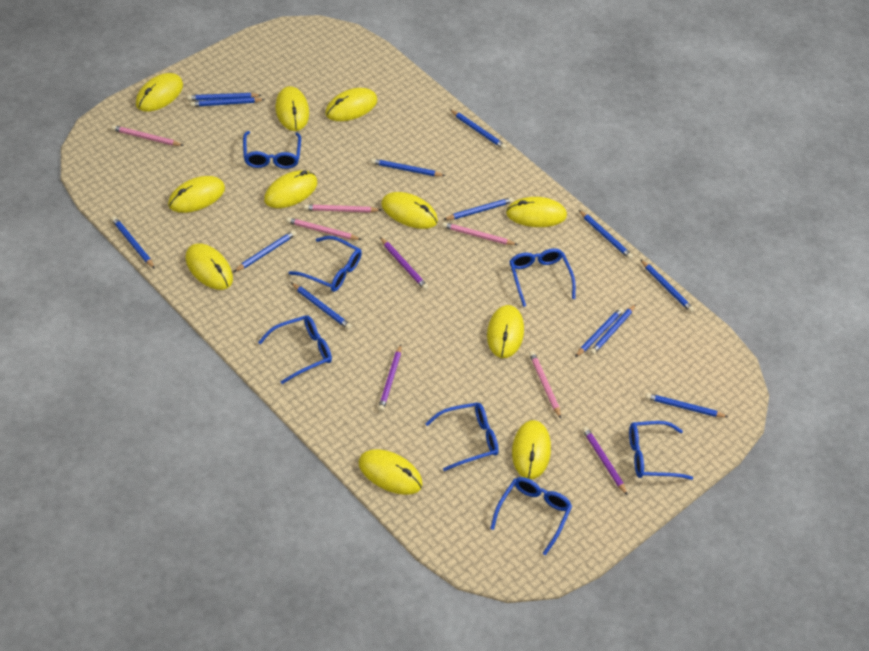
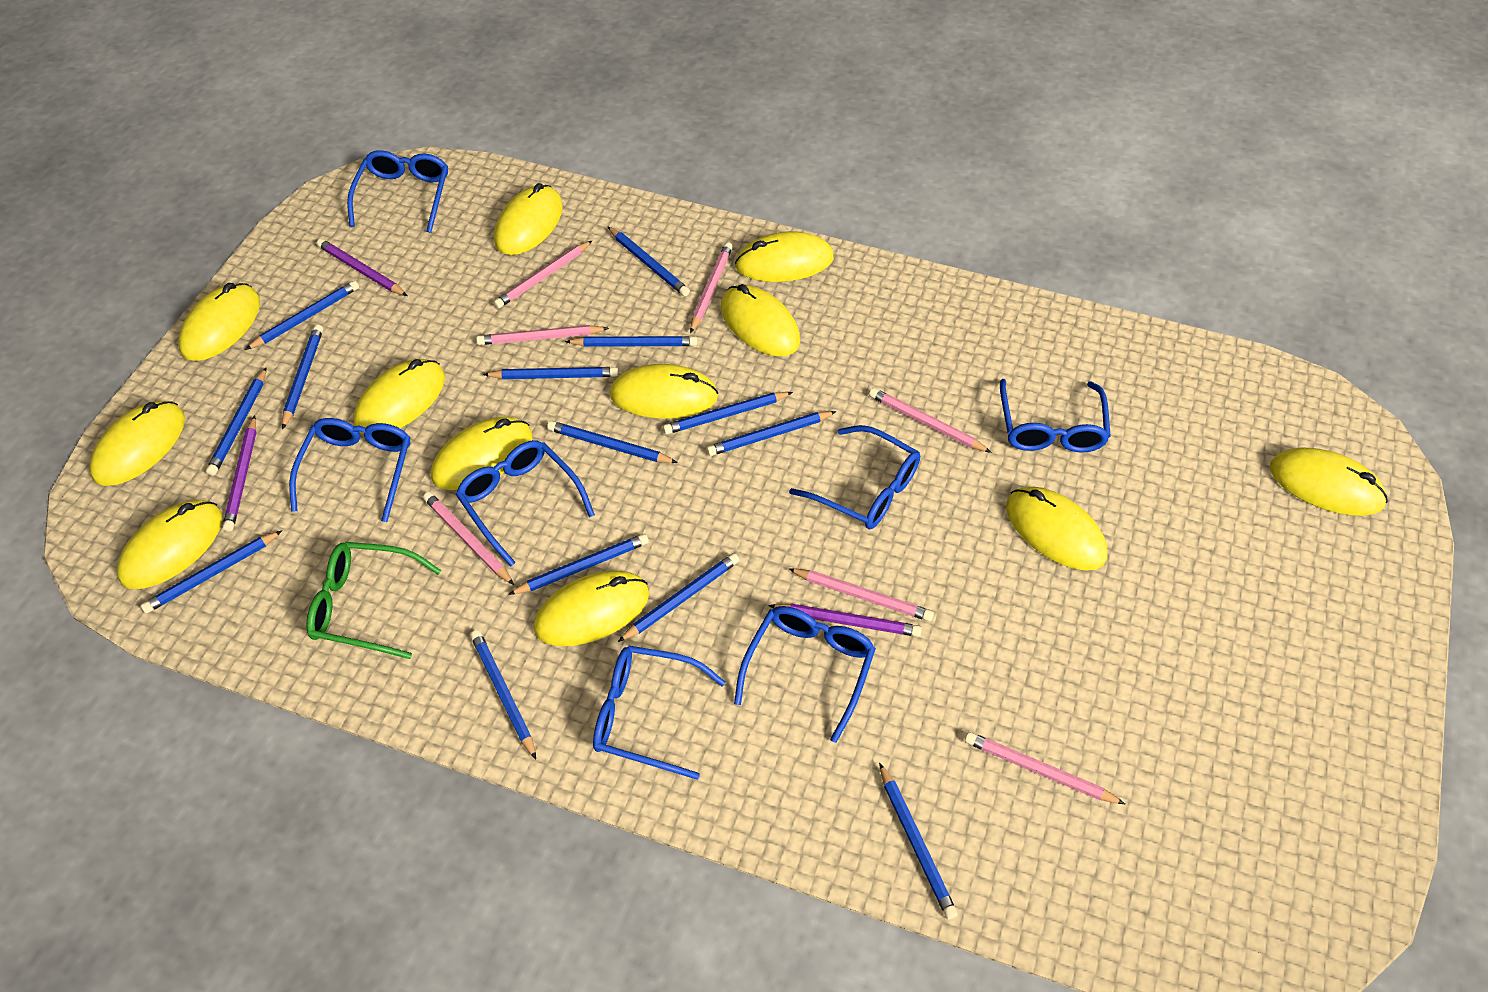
blue pencil: [111,216,155,269] [187,93,261,101] [190,97,265,107] [234,230,296,272] [291,283,352,330] [371,158,445,176] [443,197,513,220] [450,109,506,149] [575,308,624,357] [579,210,633,259] [590,304,636,355] [640,259,694,312] [645,393,728,417] = 13 -> [140,531,282,614] [206,367,267,476] [245,280,359,350] [282,325,323,430] [470,630,536,759] [483,367,618,379] [508,534,649,595] [547,421,678,463] [565,336,697,347] [608,227,690,296] [618,553,739,642] [663,392,793,434] [706,411,837,456] [879,763,958,920] = 14
green glasses: none = 0 -> [306,542,441,659] = 1
pink pencil: [111,125,184,146] [286,217,362,240] [304,204,381,213] [442,222,518,245] [529,351,561,418] = 5 -> [423,492,514,585] [476,325,609,345] [494,241,592,309] [690,242,733,333] [788,568,934,621] [869,388,992,453] [965,732,1125,804] = 7
yellow mouse: [136,73,183,112] [168,176,225,213] [185,243,233,290] [264,170,317,208] [275,86,309,131] [325,88,377,121] [358,449,423,495] [381,192,438,229] [487,305,524,358] [506,197,567,227] [512,420,551,479] = 11 -> [89,401,185,486] [117,500,223,589] [178,283,260,361] [354,359,445,434] [431,417,532,490] [494,183,563,255] [533,570,649,646] [610,364,719,419] [721,284,800,356] [735,231,834,282] [1006,487,1107,571] [1270,447,1388,516] = 12

